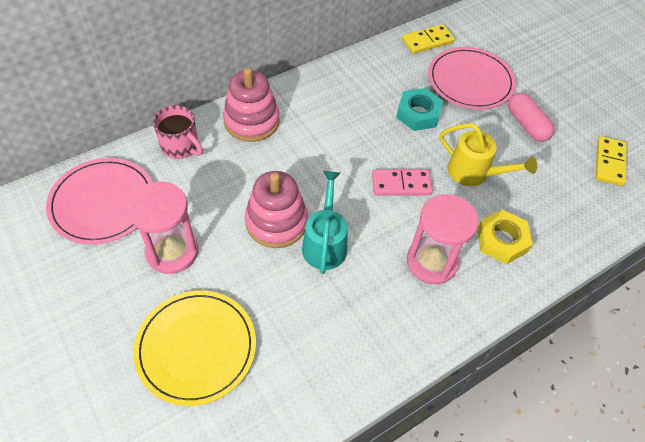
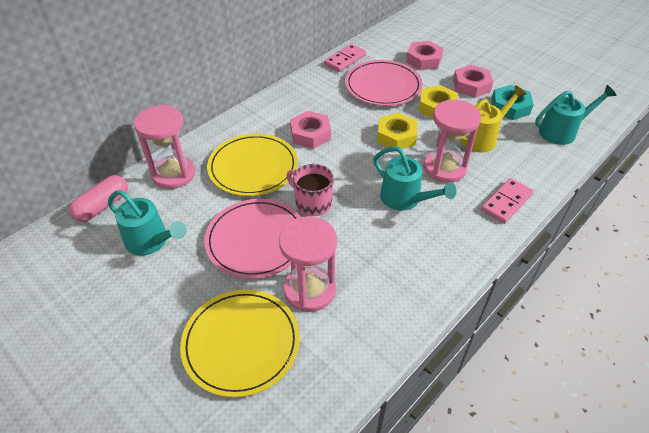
pink domino: [372,169,433,196] = 1 -> [324,44,366,72] [481,178,533,224] = 2
pink hourglass: [127,182,198,274] [407,194,479,284] = 2 -> [134,105,195,189] [279,216,337,312] [424,100,481,183] = 3
pink nut: none = 0 -> [290,111,331,149] [406,41,444,70] [453,64,493,98] = 3
pink stacking toy: [223,68,280,142] [245,171,308,248] = 2 -> none = 0
turquoise watering can: [302,171,348,274] = 1 -> [108,190,187,256] [373,146,456,211] [535,85,617,145] = 3
yellow domino: [402,24,455,54] [596,136,627,186] = 2 -> none = 0
yellow nut: [477,210,533,264] = 1 -> [377,113,417,149] [419,85,458,118] = 2
yellow plate: [133,290,256,406] = 1 -> [180,289,300,397] [207,134,298,196] = 2

